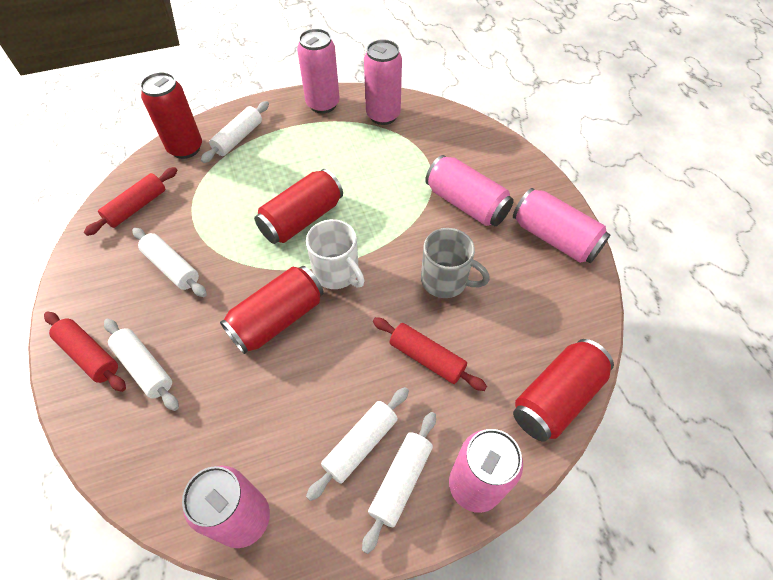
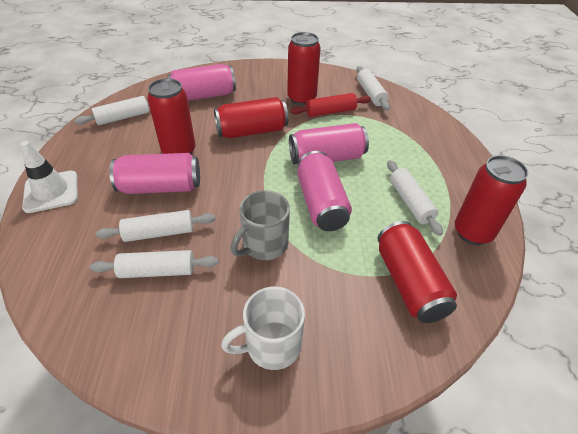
pink can: [182,466,270,548] [297,28,340,114] [364,39,402,125] [425,155,514,226] [449,429,523,513] [513,188,610,263] = 6 -> [109,153,200,194] [167,64,236,101] [289,123,369,165] [297,151,352,231] = 4
red can: [140,72,202,159] [220,266,324,354] [254,169,343,244] [513,339,614,442] = 4 -> [147,78,196,154] [214,97,288,139] [287,32,321,105] [378,221,457,323] [455,155,528,245] = 5
red rolling pin: [44,311,126,392] [84,167,178,236] [373,317,487,391] = 3 -> [290,93,371,117] = 1
white traffic cone: none = 0 -> [20,141,78,213] = 1

